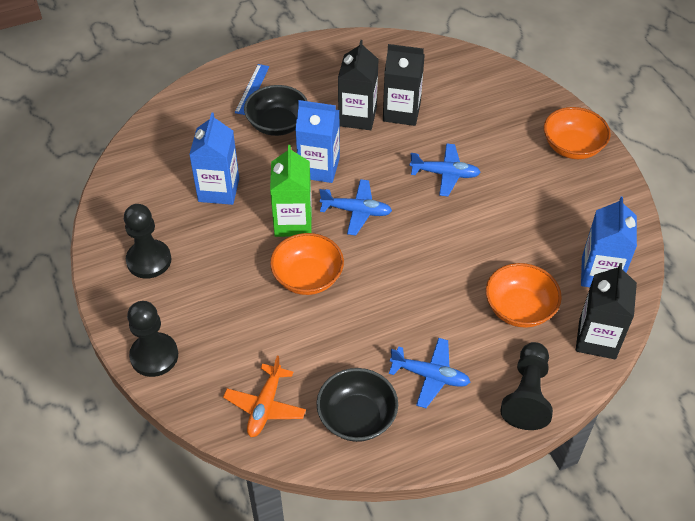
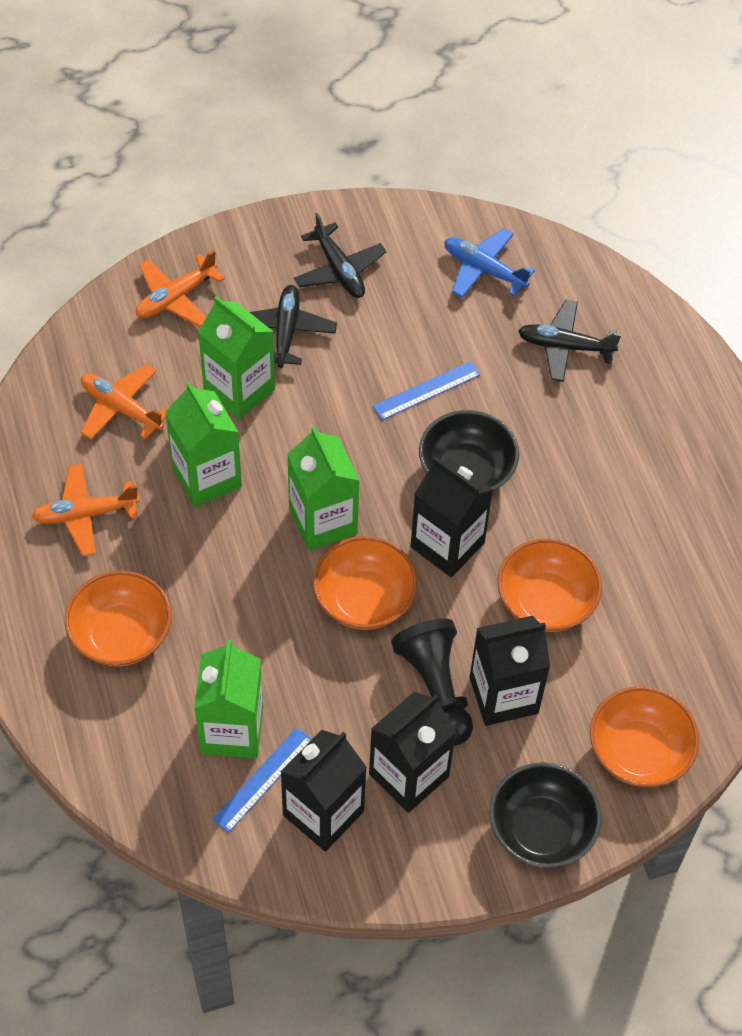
black carton: [338,40,378,130] [383,44,425,126] [576,263,637,359] = 3 -> [280,730,367,851] [369,691,456,813] [411,457,493,577] [470,616,550,726] = 4
black pawn: [124,204,171,279] [127,301,178,377] [500,342,553,430] = 3 -> [391,619,473,746] = 1
black plane: none = 0 -> [250,285,337,368] [294,213,386,298] [518,300,621,382] = 3
blue carton: [189,113,239,205] [295,100,340,183] [581,197,637,287] = 3 -> none = 0
blue plane: [319,179,392,236] [389,338,470,408] [410,143,481,196] = 3 -> [444,228,535,298] = 1
blue ruler: [235,64,269,115] = 1 -> [212,727,312,833] [373,361,480,420] = 2
green carton: [270,145,312,237] = 1 -> [165,382,242,507] [194,640,263,758] [198,296,275,419] [287,426,360,551] = 4
orange bowl: [270,233,344,295] [486,263,562,328] [544,107,611,159] = 3 -> [65,571,172,667] [313,536,418,630] [497,538,602,632] [590,686,699,787] = 4
orange plane: [223,356,306,437] = 1 -> [32,464,140,556] [81,364,168,439] [136,250,225,327] = 3

